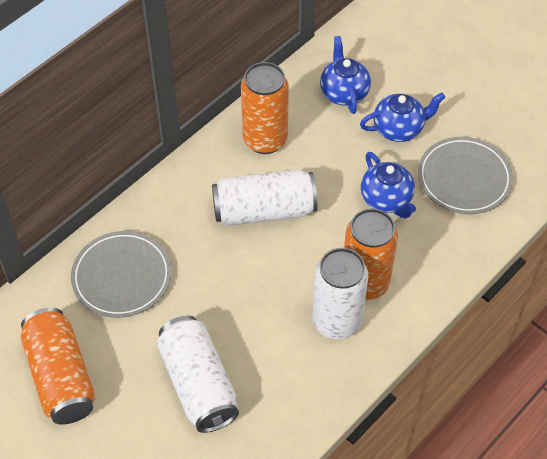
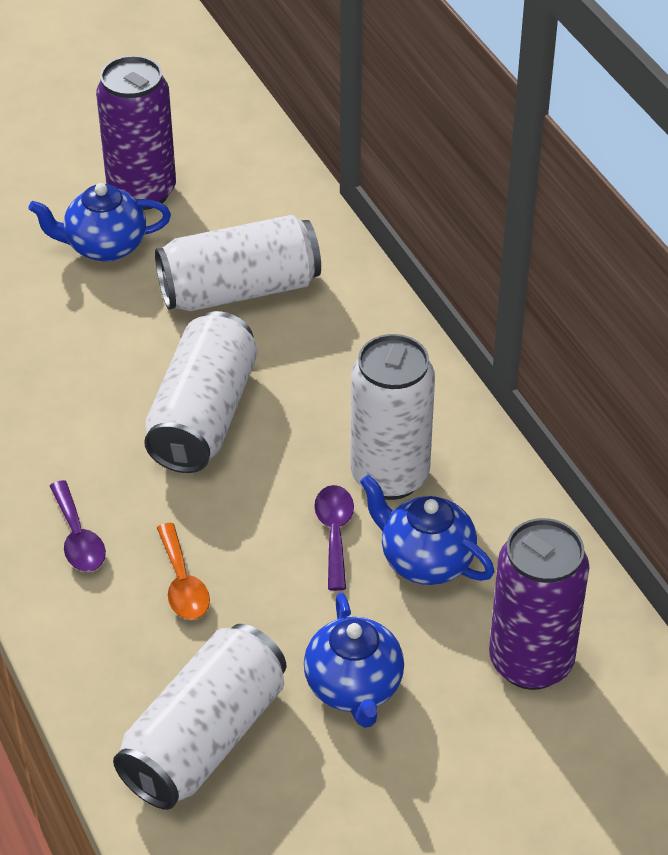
grey plate: [71,231,171,318] [418,137,513,214] = 2 -> none = 0
orange can: [21,308,96,425] [241,62,289,154] [344,208,398,300] = 3 -> none = 0
orange spoon: none = 0 -> [157,523,210,620] = 1
purple can: none = 0 -> [96,55,176,210] [489,518,589,690] = 2
purple spoon: none = 0 -> [50,480,106,572] [314,485,354,591] = 2
white can: [157,316,239,433] [212,170,318,226] [312,248,369,339] = 3 -> [113,624,286,810] [144,311,258,473] [155,215,321,311] [350,334,435,500] = 4

